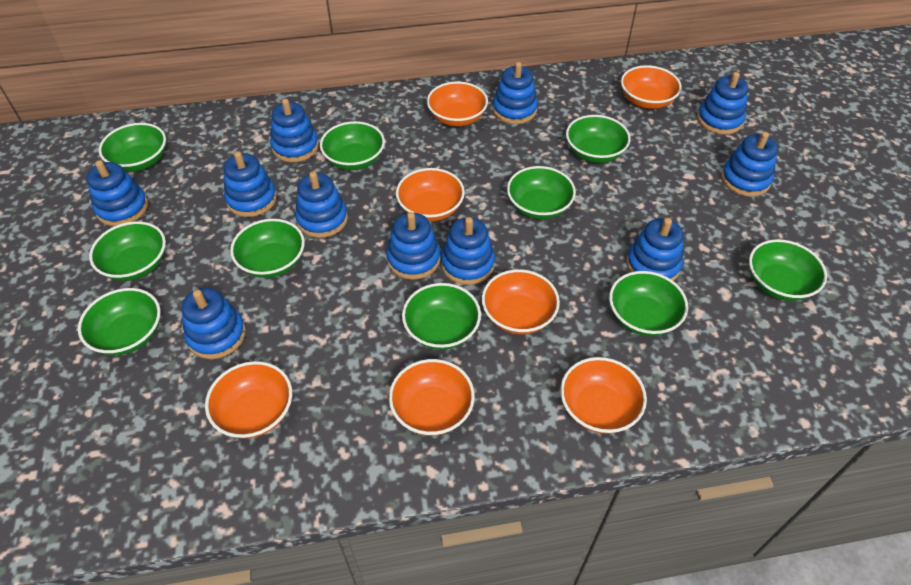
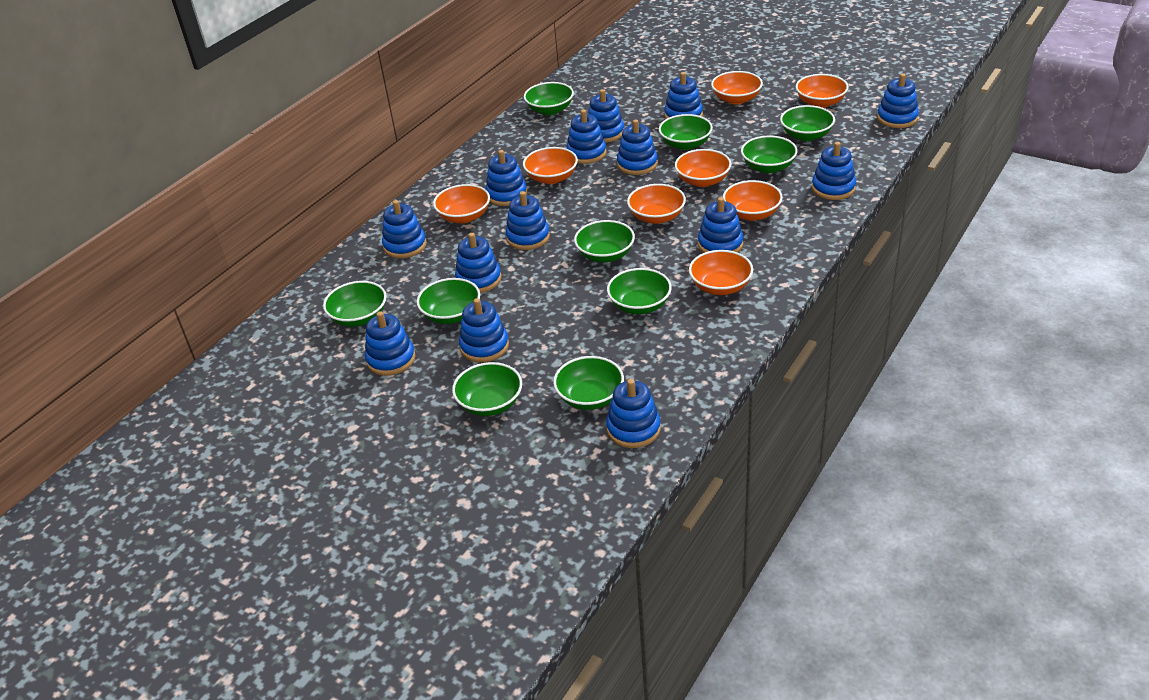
blue stacking toy: [87,160,148,226] [181,288,246,359] [224,151,277,217] [270,99,319,162] [295,171,348,238] [386,212,441,280] [441,217,495,285] [493,62,538,124] [626,218,683,281] [697,72,748,135] [721,132,778,197] = 11 -> [365,311,416,376] [382,200,427,258] [455,233,502,293] [459,298,509,362] [485,150,527,206] [505,191,550,250] [566,109,607,164] [588,89,624,143] [606,379,661,448] [617,120,658,175] [664,72,703,119] [698,197,743,253] [812,142,856,200] [877,73,919,128] = 14
orange bowl: [205,361,292,438] [389,359,475,436] [396,168,465,222] [427,81,488,126] [482,269,560,334] [560,357,647,434] [621,65,682,109] = 7 -> [433,184,490,223] [523,147,578,184] [627,184,686,224] [675,149,731,187] [689,250,753,295] [711,71,763,104] [723,180,783,221] [796,74,848,108] = 8

